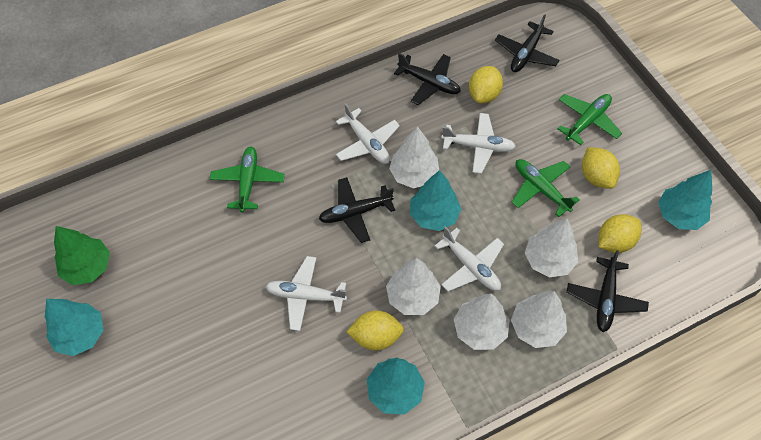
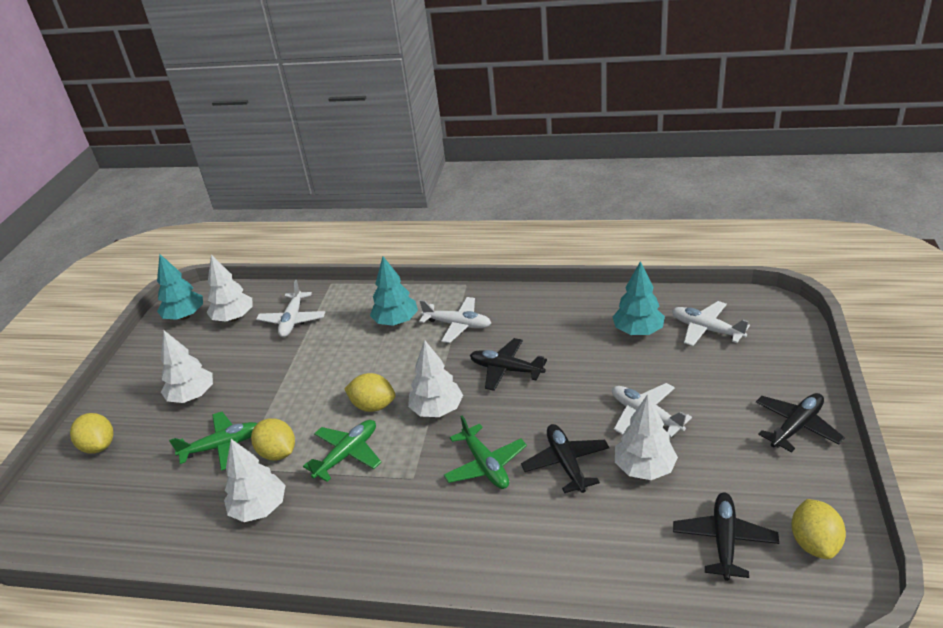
green tree: [54,226,110,285] = 1 -> none = 0
turquoise tree: [45,299,104,356] [367,358,425,415] [410,170,461,231] [658,170,712,230] = 4 -> [157,254,203,320] [370,256,418,326] [612,261,665,335] = 3

